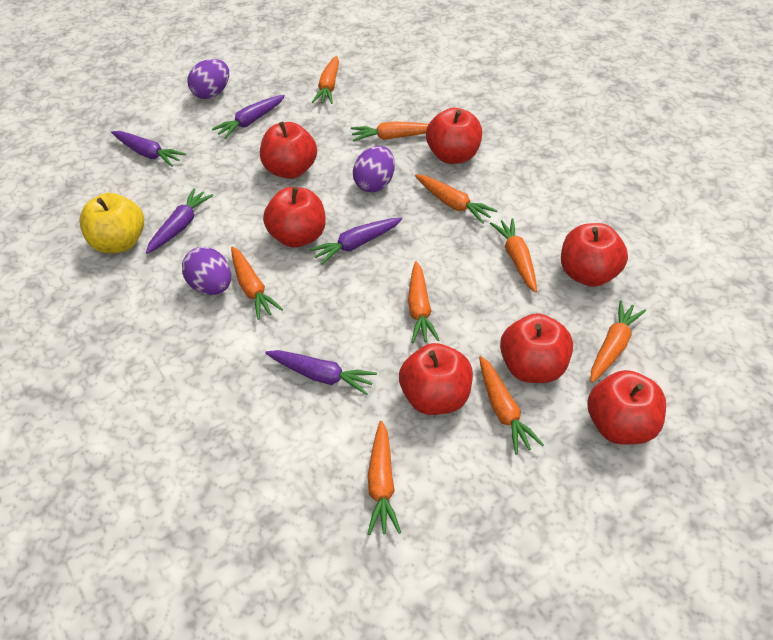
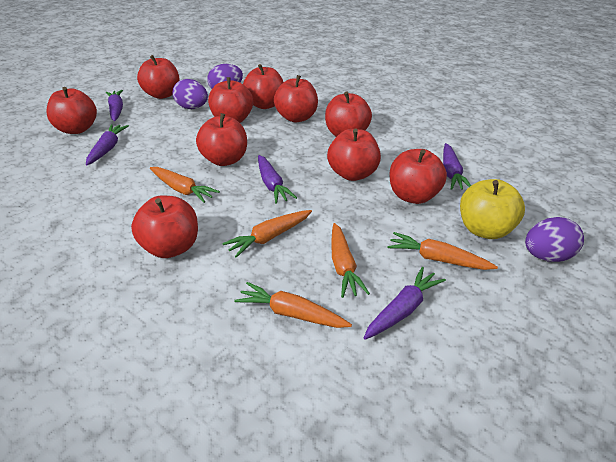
orange carrot: [231,246,283,320] [312,56,339,104] [351,121,429,142] [368,421,401,535] [408,261,440,343] [415,174,497,224] [479,356,544,455] [490,218,537,292] [591,300,646,383] = 9 -> [150,167,220,203] [222,210,312,258] [234,282,352,328] [331,223,370,298] [387,232,498,270] = 5
red apple: [260,121,317,179] [263,187,326,248] [399,343,473,415] [426,108,482,164] [500,313,573,383] [561,223,628,287] [587,370,666,445] = 7 -> [46,87,97,134] [131,196,198,258] [137,55,180,99] [196,113,247,166] [208,77,253,123] [243,64,284,109] [274,75,318,122] [325,91,372,137] [327,129,381,181] [390,149,447,204] = 10

